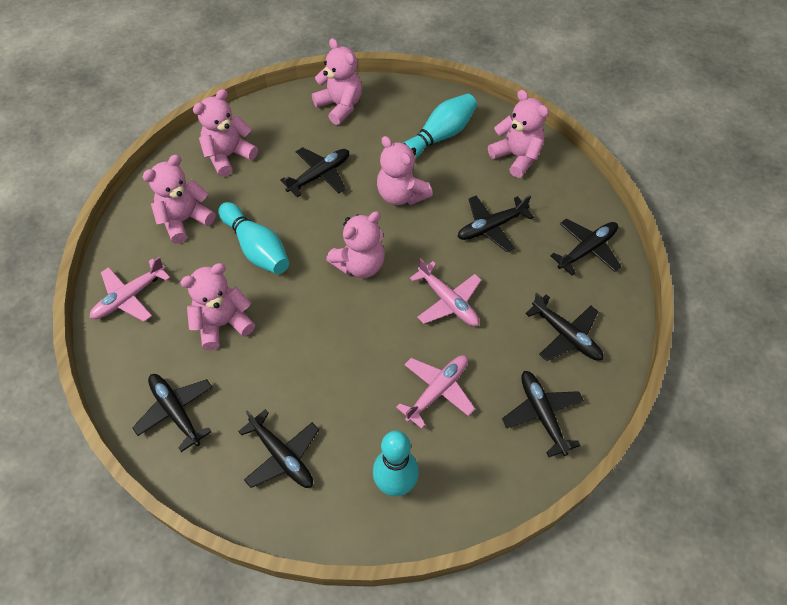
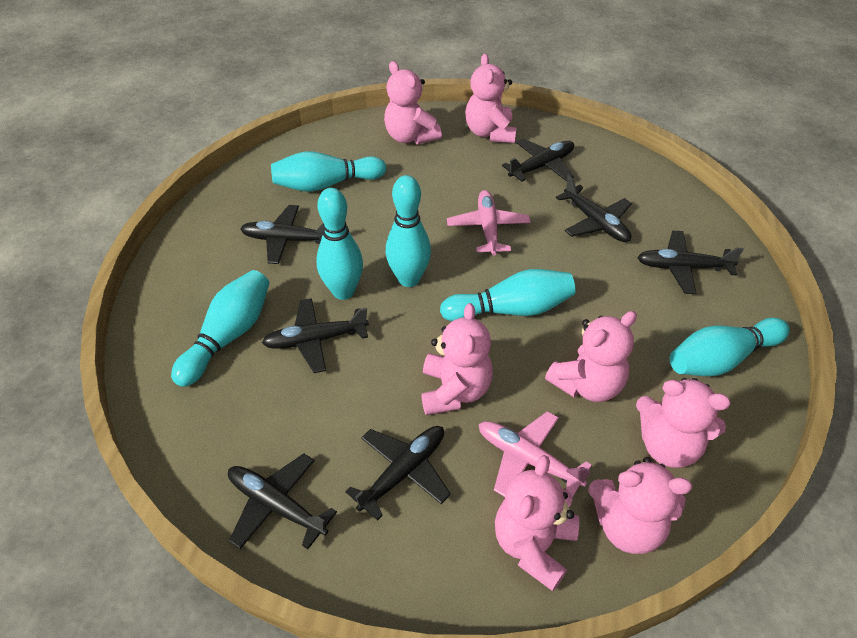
pink plane: [90,257,170,322] [396,355,475,429] [410,258,481,326] = 3 -> [447,190,531,256] [479,411,592,498] = 2
turquoise bowling pin: [218,202,289,274] [373,431,419,496] [404,94,477,159] = 3 -> [171,270,270,387] [271,151,386,192] [316,188,363,300] [386,175,431,287] [440,269,576,321] [670,318,790,376] = 6

